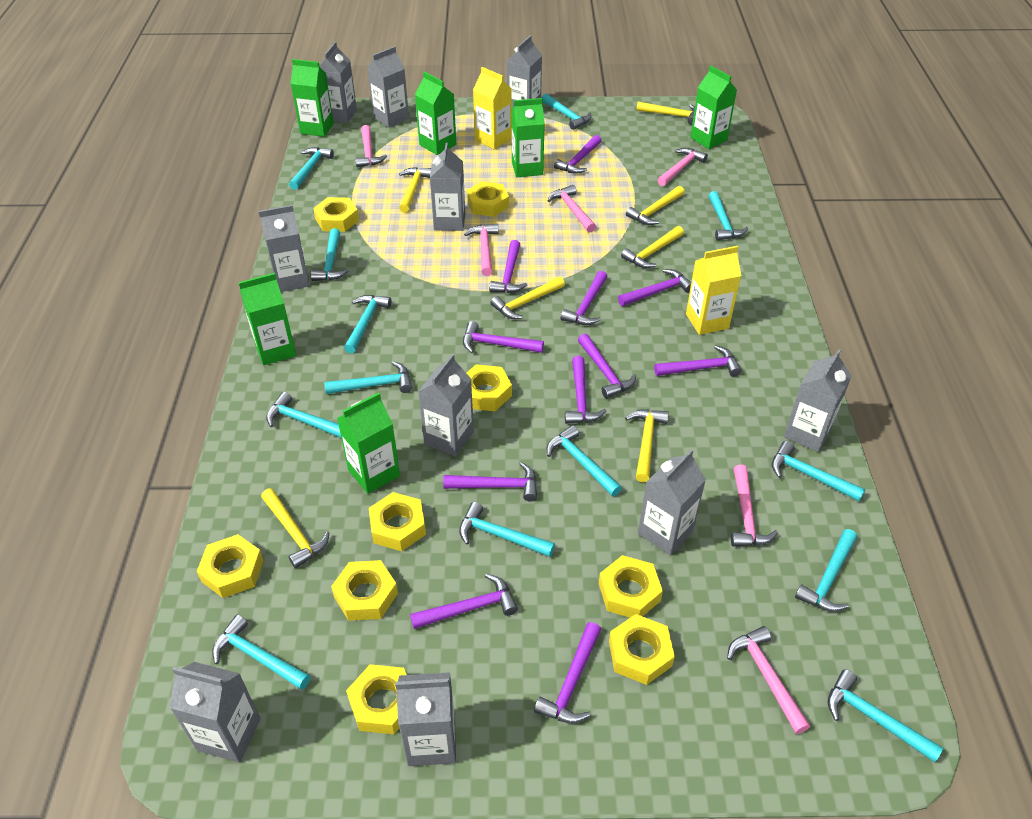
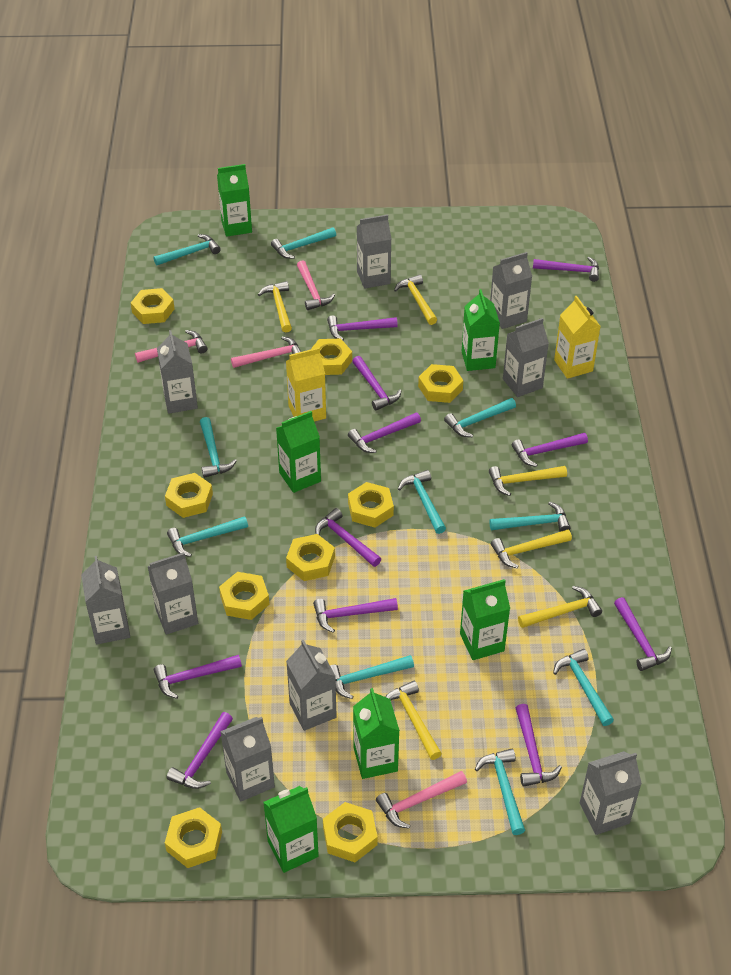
grey carton: [169,662,260,763] [258,205,310,292] [319,42,357,123] [367,46,409,127] [395,672,456,766] [418,354,474,457] [430,143,465,231] [507,35,542,108] [638,450,706,556] [784,349,852,452] = 10 -> [81,556,130,645] [148,552,198,635] [157,330,198,414] [220,717,275,801] [286,640,337,731] [357,214,391,289] [490,252,532,329] [503,318,549,397] [580,751,642,835] = 9
pink hammer: [355,125,387,167] [464,224,499,276] [548,185,596,233] [658,148,708,186] [727,626,810,734] [731,465,778,546] = 6 -> [135,330,207,363] [231,336,302,368] [297,260,335,310] [376,771,467,829] = 4
turquoise hammer: [212,615,310,690] [266,392,341,438] [289,147,334,190] [311,228,349,281] [324,361,412,394] [344,295,391,353] [459,502,555,557] [542,94,592,130] [547,425,622,497] [708,191,748,240] [772,441,865,501] [795,529,857,612] [828,669,943,763] = 13 -> [153,234,221,266] [167,516,248,557] [200,417,237,478] [271,227,336,259] [330,655,414,699] [398,470,446,534] [444,398,516,437] [475,749,525,835] [490,502,571,532] [553,649,614,726] = 10
yellow hammer: [261,488,330,568] [399,167,431,213] [490,277,565,319] [621,226,684,268] [625,409,669,482] [626,186,685,225] [636,102,695,125] = 7 -> [258,281,292,333] [385,681,442,760] [394,275,437,325] [489,466,567,496] [491,530,572,568] [518,586,602,628] = 6

